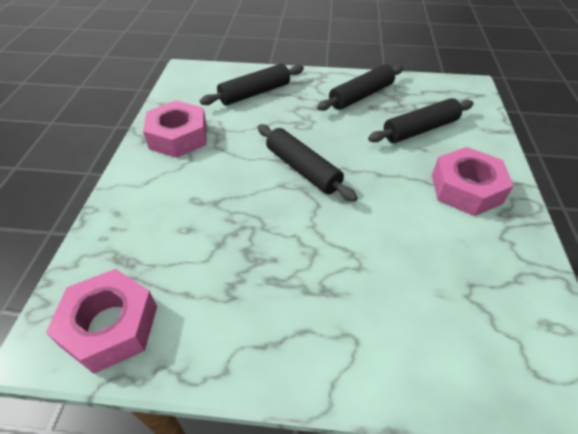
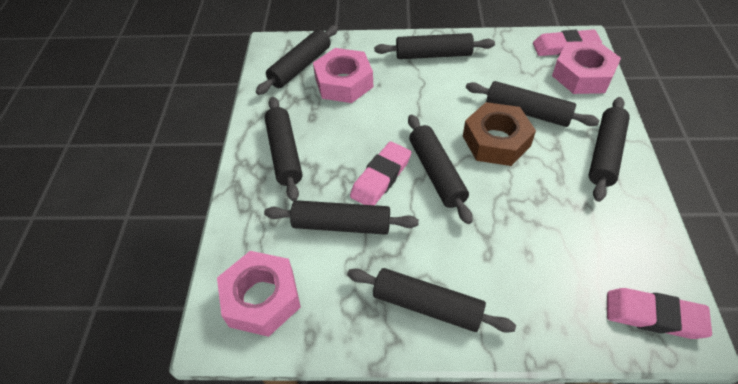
black rolling pin: [200,64,304,106] [258,124,358,202] [317,65,403,111] [368,98,474,143] = 4 -> [256,25,338,95] [264,200,419,235] [265,97,302,201] [347,268,516,333] [374,33,495,59] [408,115,473,224] [466,81,600,127] [589,97,630,202] = 8
brown nut: none = 0 -> [463,102,536,166] = 1
pink eraser: none = 0 -> [350,141,411,205] [533,29,602,56] [607,288,712,339] = 3

